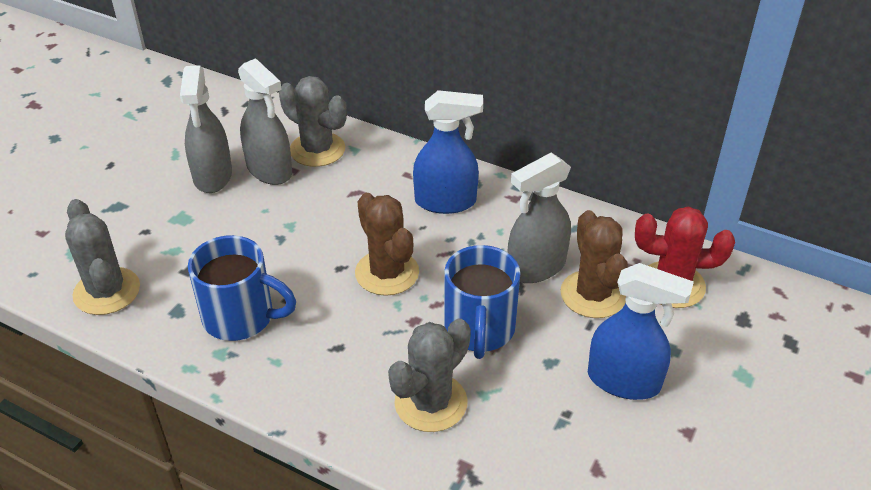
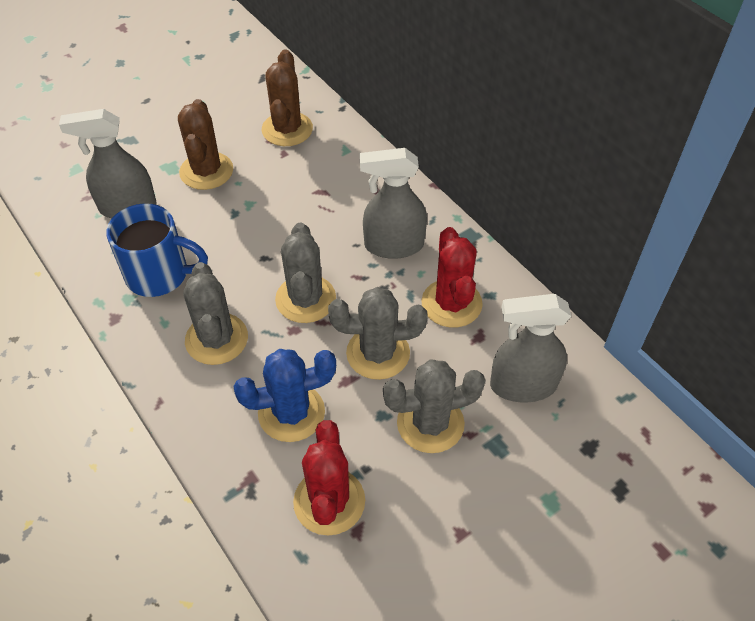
blue cactus: none = 0 -> [233,349,336,442] = 1
blue mug: [188,235,296,341] [444,245,520,359] = 2 -> [106,203,208,297] = 1
blue spray bottle: [413,90,483,214] [588,263,694,400] = 2 -> none = 0
grey cactus: [65,199,140,315] [279,76,347,167] [388,319,471,432] = 3 -> [183,262,248,365] [275,223,336,323] [328,287,428,380] [383,360,485,453] = 4
red cactus: [635,207,735,308] = 1 -> [293,420,365,536] [421,227,483,328] = 2

